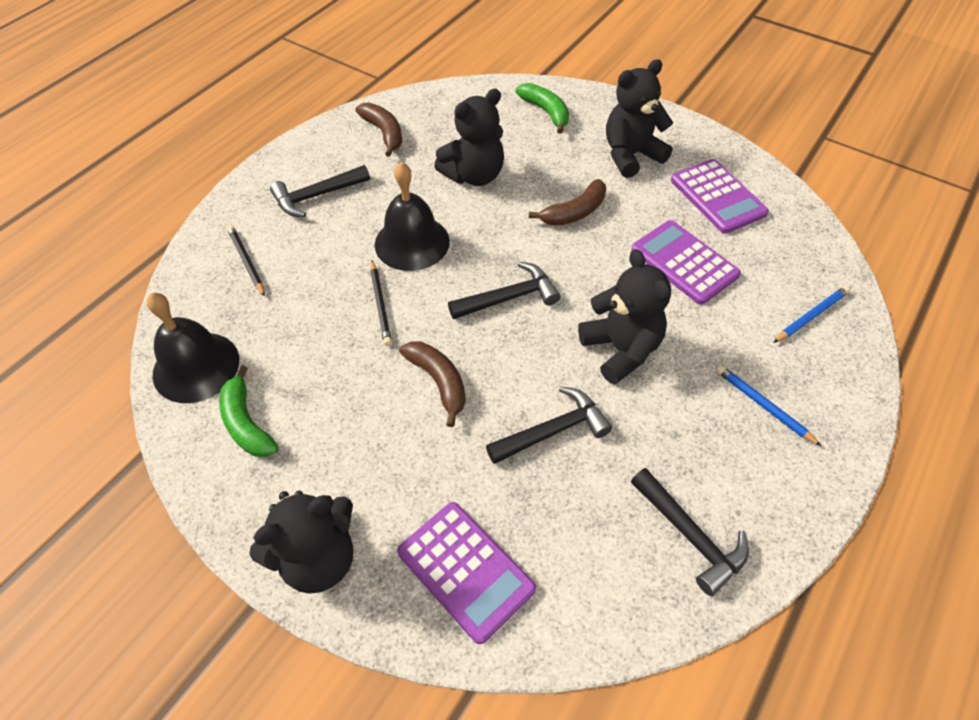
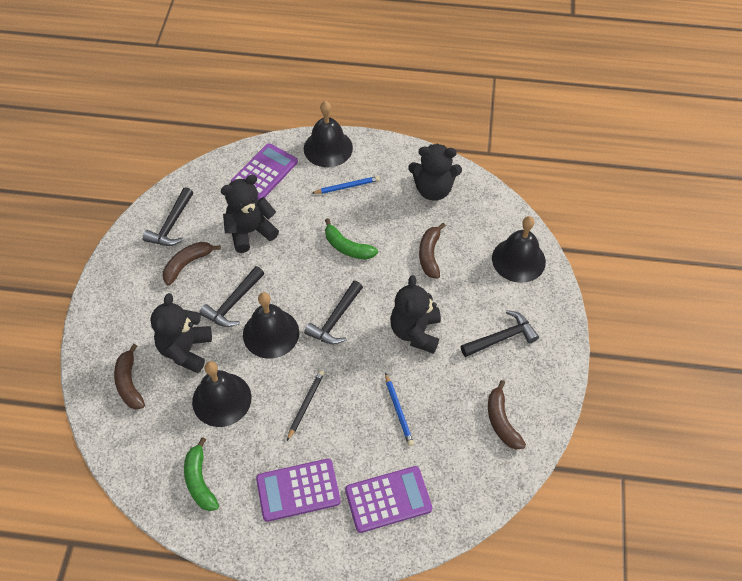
black bell: [146,293,239,403] [375,162,450,271] = 2 -> [192,361,252,427] [243,292,299,359] [304,101,353,167] [492,216,546,283] = 4
black pencil: [227,225,265,297] [370,261,392,346] = 2 -> [287,370,324,441] = 1
brown banana: [355,103,402,157] [399,342,466,427] [529,179,606,226] = 3 -> [114,344,145,410] [163,242,221,285] [419,223,446,279] [488,380,526,449] = 4

